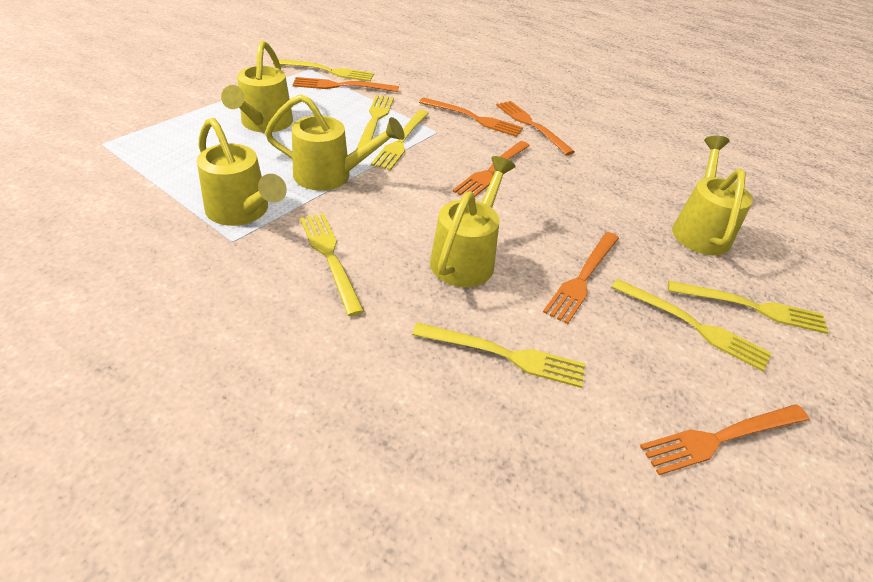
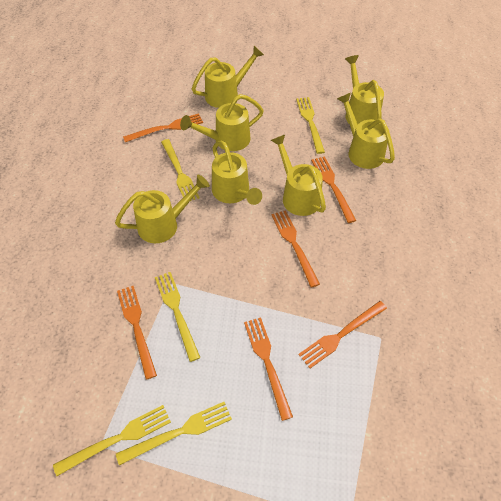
yellow fork: [273,59,374,82] [300,213,364,316] [356,95,394,150] [371,110,429,170] [412,322,585,388] [612,279,771,371] [668,281,829,334] = 7 -> [53,405,171,476] [116,402,232,465] [155,272,201,362] [161,139,200,201] [296,97,325,154] = 5
yellow watering can: [197,118,287,226] [221,40,293,133] [265,94,405,191] [430,156,516,287] [672,136,753,255] = 5 -> [115,175,210,243] [180,94,264,151] [192,46,264,108] [212,141,262,205] [271,135,326,216] [337,93,395,169] [345,55,384,124] = 7

